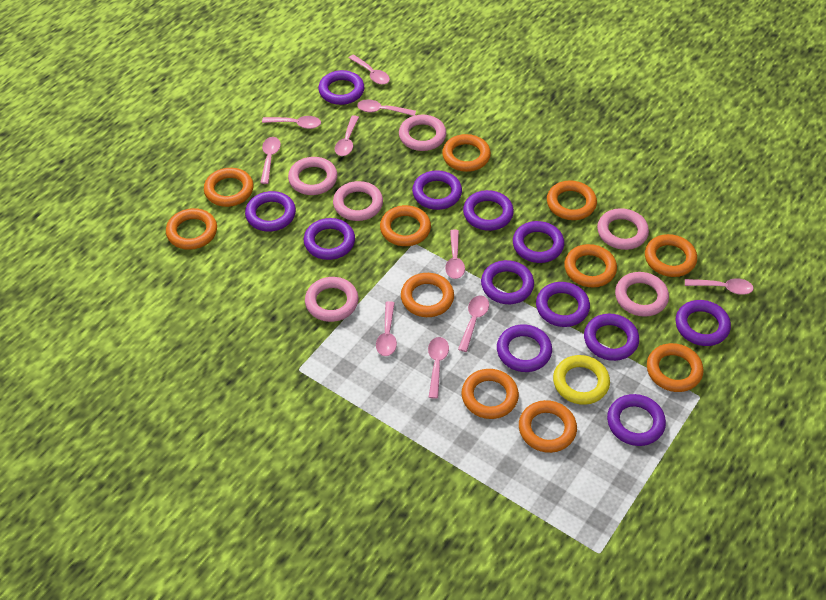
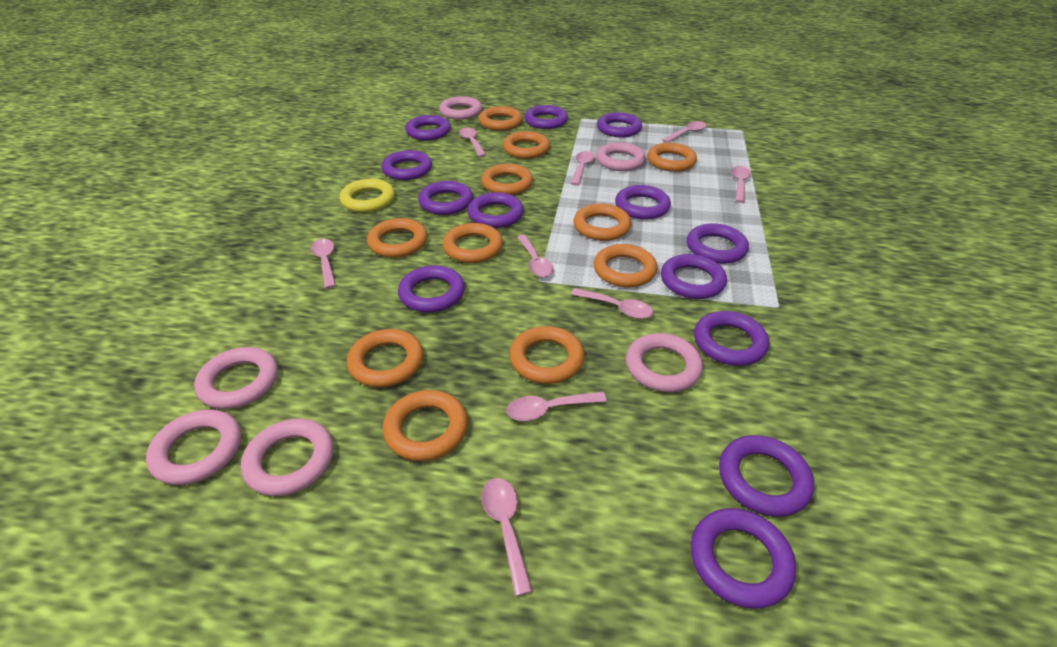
pink spoon: [260,137,281,184] [262,116,321,129] [335,115,359,156] [349,54,390,85] [357,100,416,116] [376,301,397,356] [428,337,449,399] [445,230,465,279] [458,295,489,352] [685,278,754,295] = 10 -> [310,239,336,289] [459,127,486,157] [481,478,532,596] [506,392,607,421] [517,235,553,278] [570,151,595,185] [571,288,653,319] [662,121,707,143] [731,166,751,203] = 9
purple ring: [245,191,296,232] [304,218,355,260] [318,70,364,105] [412,170,462,210] [463,190,514,231] [481,260,534,304] [497,324,552,372] [513,221,564,263] [536,282,590,327] [584,314,639,361] [607,394,666,446] [676,300,731,346] = 12 -> [381,150,432,180] [398,265,465,313] [405,115,451,140] [418,181,473,215] [467,192,524,228] [524,105,568,129] [597,112,642,137] [615,185,671,220] [661,254,727,299] [687,223,749,264] [691,508,796,609] [694,311,769,366] [719,435,814,517] = 13

